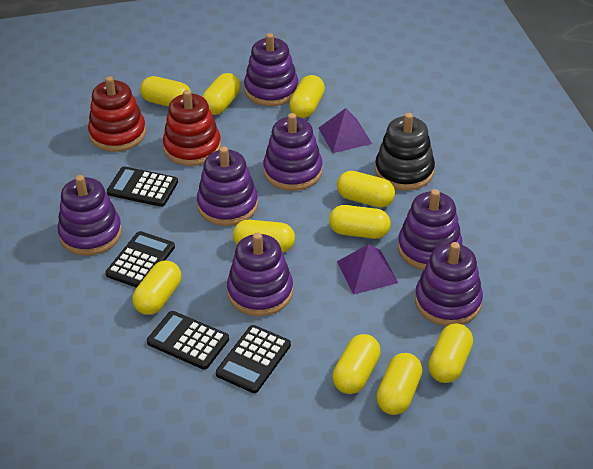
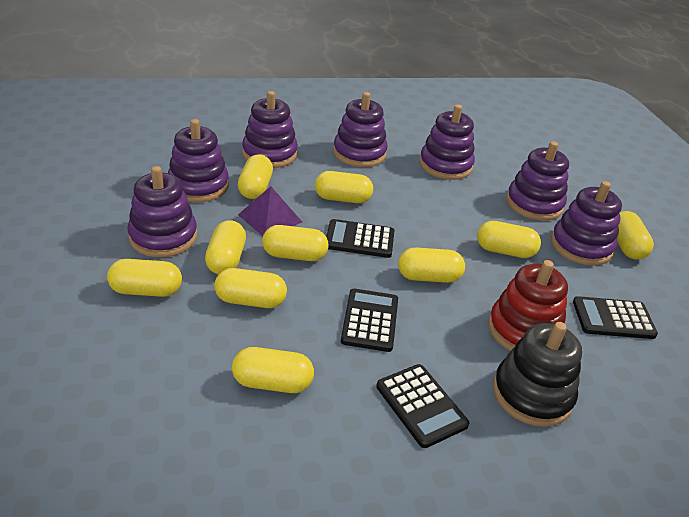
purple pyramid: [318,108,372,153] [337,244,398,295] = 2 -> [238,186,302,236] = 1
red stacking toy: [88,76,146,152] [163,90,221,166] = 2 -> [488,260,568,351] = 1

